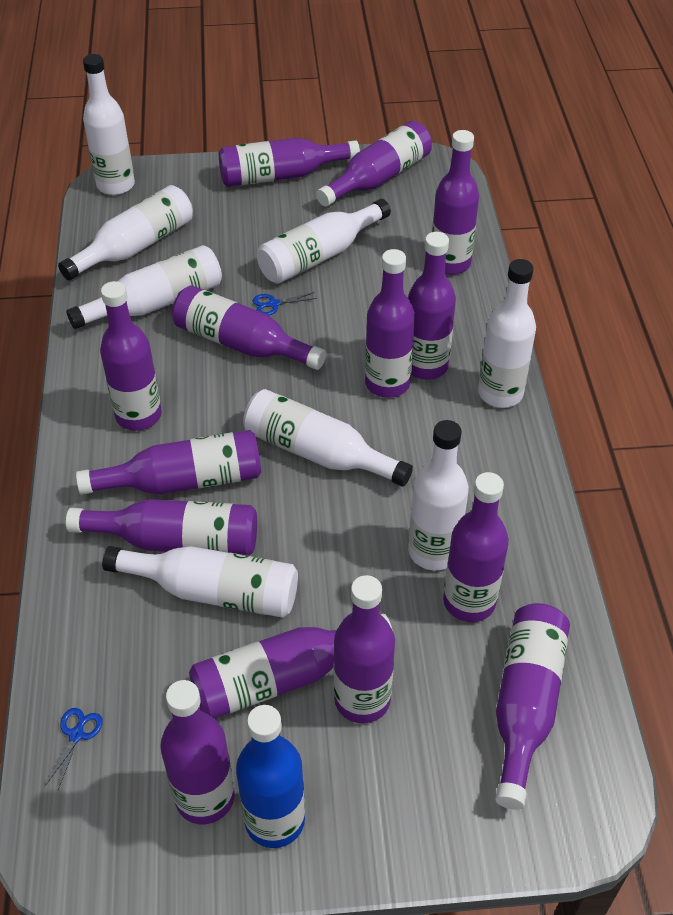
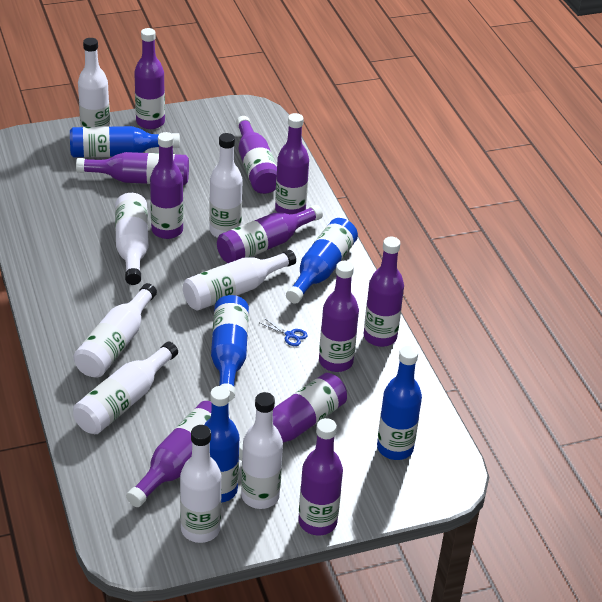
blue bottle: [236,705,305,848] = 1 -> [70,126,180,158] [204,386,239,503] [211,295,249,401] [286,218,358,304] [377,346,422,460] = 5
blue scissors: [45,708,103,790] [253,292,317,315] = 2 -> [260,318,308,346] = 1
purple bottle: [66,499,257,556] [76,430,261,495] [100,281,162,431] [160,680,235,824] [172,285,326,370] [189,614,393,719] [219,138,360,187] [316,121,432,207] [334,575,395,723] [365,249,415,398] [408,232,456,380] [432,130,479,275] [443,472,509,622] [495,603,570,810] = 14 -> [76,152,189,185] [126,401,212,507] [134,28,165,129] [150,132,183,239] [217,205,323,263] [236,116,277,194] [239,373,347,461] [275,113,309,214] [298,418,343,535] [319,261,359,372] [364,237,404,347] = 11

